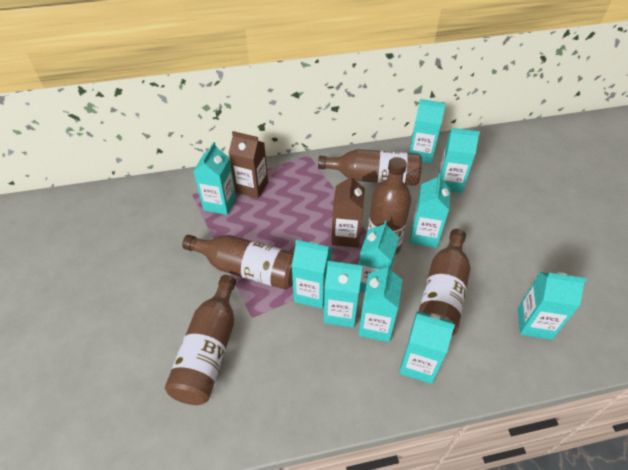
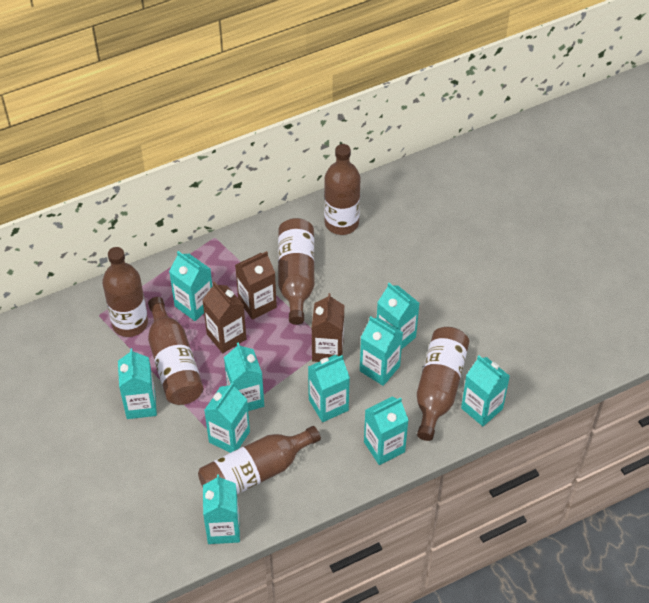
brown bottle: [165,275,236,405] [182,235,294,290] [318,149,422,186] [367,157,411,255] [419,229,470,336] = 5 -> [102,247,148,337] [148,297,203,405] [198,426,321,494] [278,218,314,325] [324,144,360,235] [417,327,469,441] = 6
brown carton: [229,131,268,198] [331,174,365,248] = 2 -> [203,282,246,353] [235,251,277,320] [312,293,344,362] = 3

